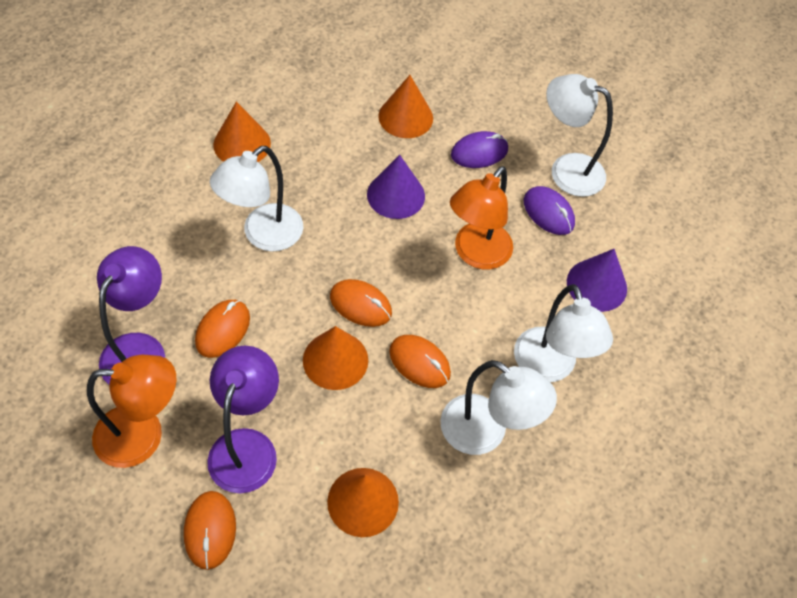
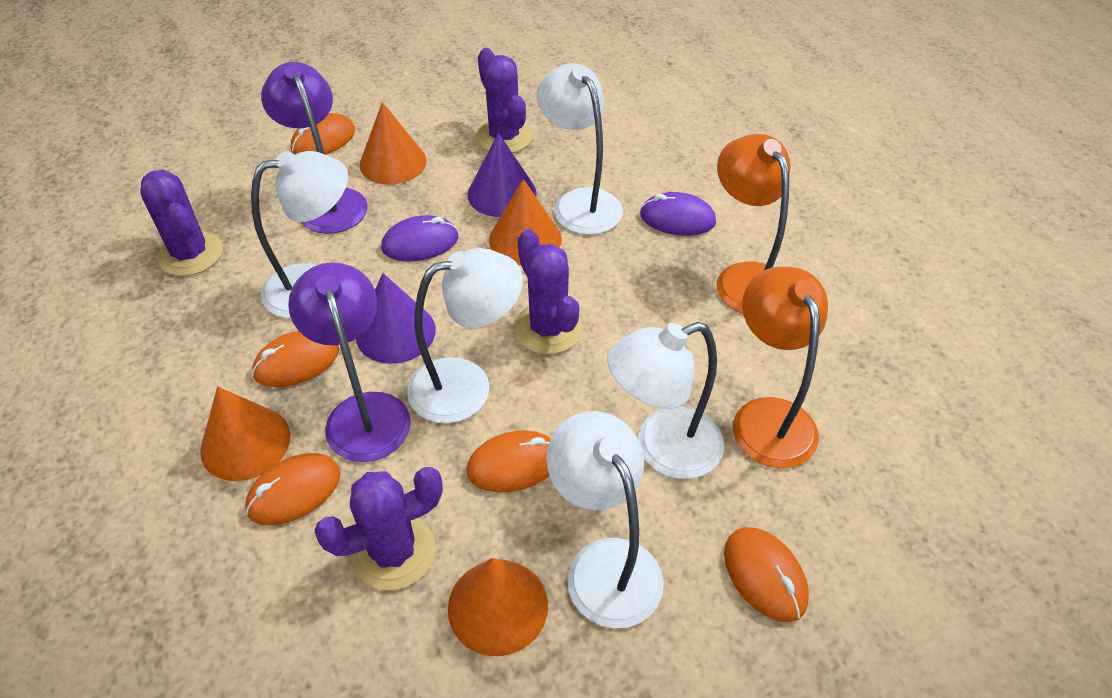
orange mouse: [184,491,236,570] [195,300,250,358] [330,279,392,327] [389,335,451,388] = 4 -> [245,453,340,525] [252,331,339,387] [291,113,355,155] [467,430,551,492] [724,527,809,622] = 5
purple cactus: none = 0 -> [140,169,223,276] [314,467,443,590] [476,48,533,153] [514,229,583,354] = 4
white lamp: [210,146,303,252] [440,360,557,455] [514,284,613,382] [546,74,613,197] = 4 -> [251,151,348,318] [407,248,523,423] [536,63,623,235] [546,411,664,628] [607,322,724,479] = 5

